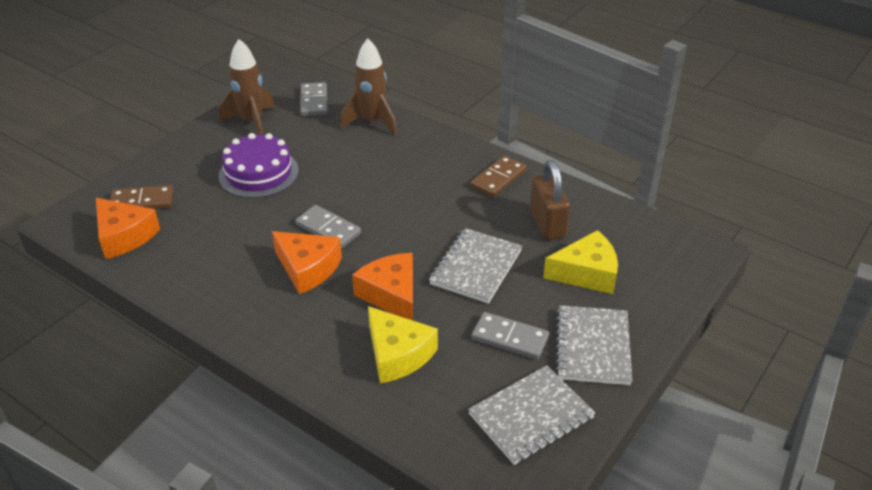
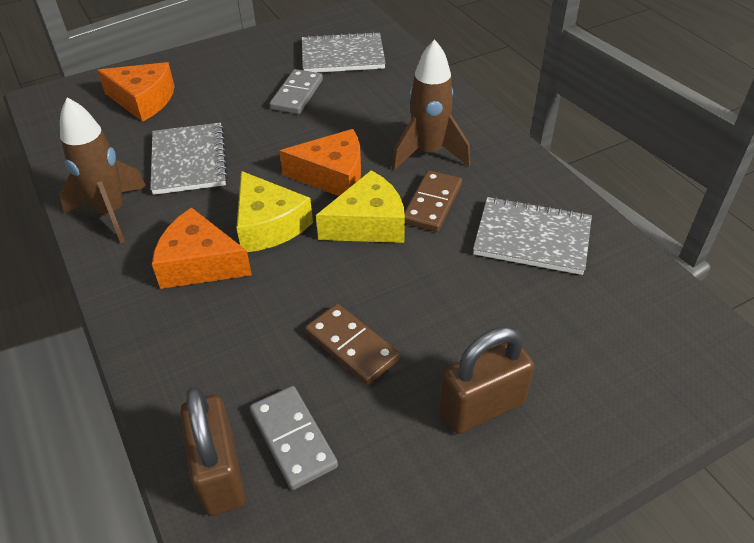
brown padlock: [530,160,570,240] = 1 -> [180,386,246,516] [439,327,534,434] = 2
grey domino: [295,205,361,248] [301,82,328,116] [471,312,549,360] = 3 -> [250,386,338,490] [269,69,323,114] = 2
purple cake: [218,133,299,198] = 1 -> none = 0

